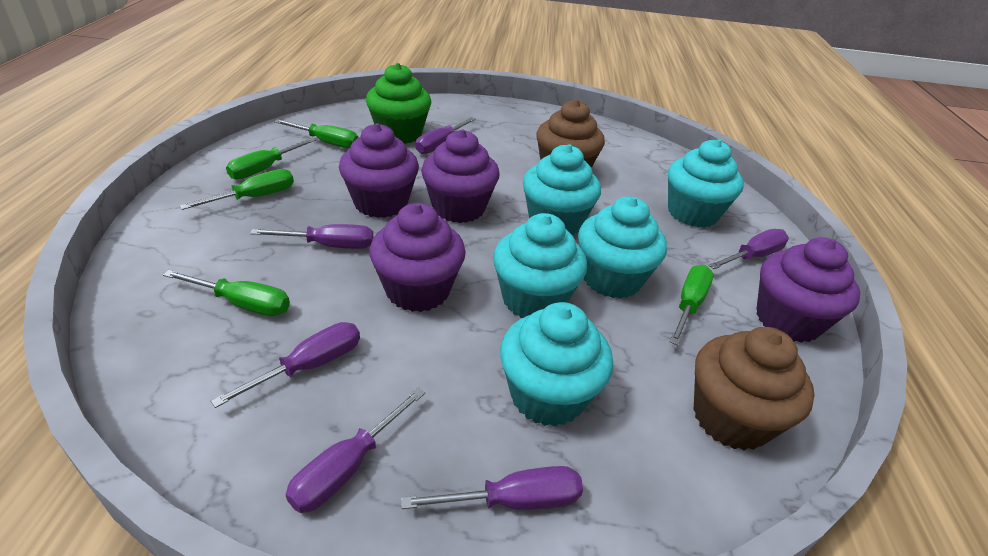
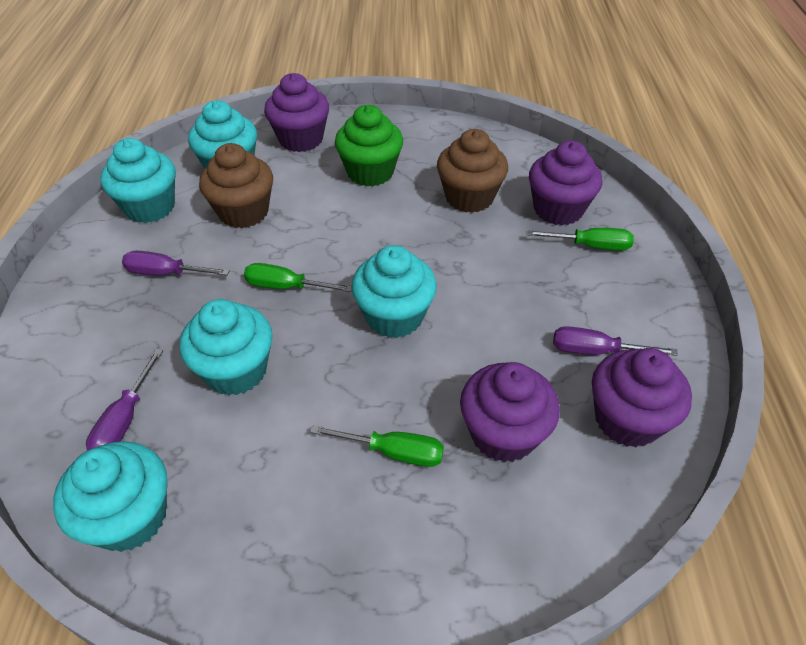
green screwdriver: [163,270,290,316] [180,169,294,210] [226,138,316,180] [274,119,358,149] [670,265,714,345] = 5 -> [244,263,352,292] [310,425,444,467] [527,228,634,251] = 3
purple screwdriver: [211,322,360,408] [250,224,374,249] [285,388,425,513] [401,466,583,510] [416,117,476,154] [708,229,789,269] = 6 -> [86,349,163,451] [122,251,230,275] [553,326,678,356] = 3

